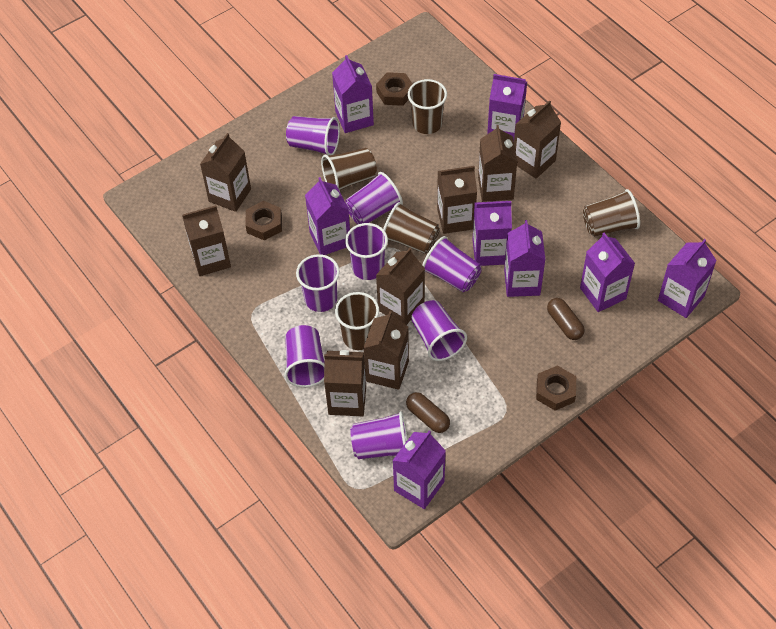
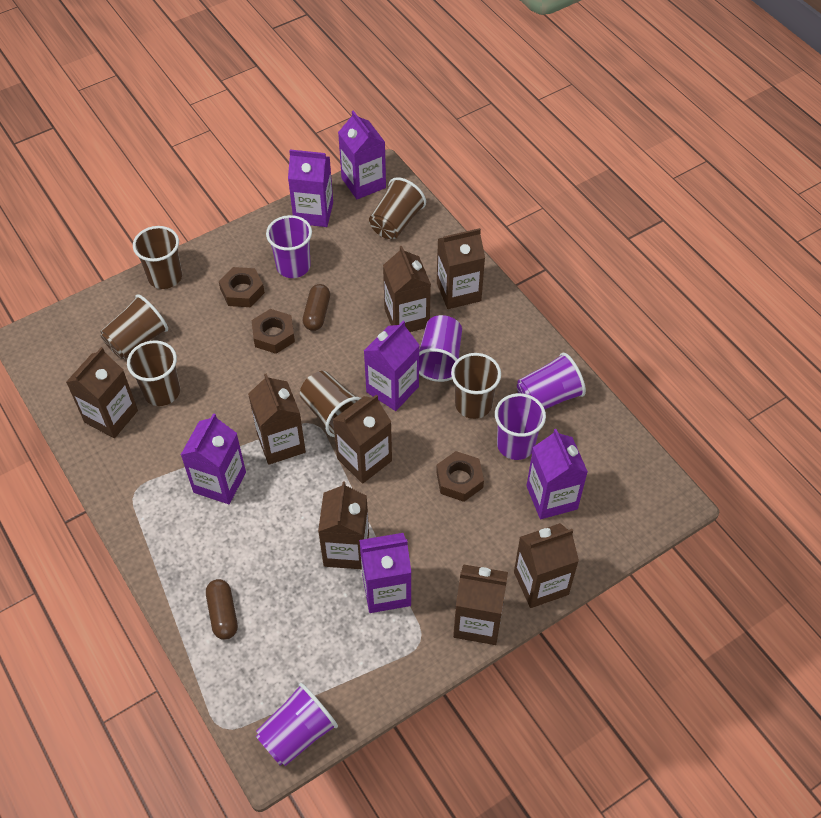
brown cup: [321,148,377,190] [335,292,379,350] [383,202,440,254] [408,79,447,134] [583,189,640,237] = 5 -> [101,294,168,359] [127,340,180,406] [133,226,182,289] [300,371,361,437] [369,177,426,239] [451,353,501,419] = 6
purple carton: [305,177,350,255] [332,55,374,133] [392,430,446,509] [473,201,512,266] [487,74,527,140] [504,220,545,297] [580,233,635,312] [658,239,717,318] = 8 -> [181,413,246,504] [288,150,333,227] [338,110,386,199] [359,533,412,613] [364,321,420,411] [526,429,588,519] = 6
purple cup: [284,325,325,387] [286,116,340,155] [296,254,340,312] [345,172,403,224] [345,223,388,280] [350,411,408,459] [411,300,467,361] [422,236,482,292] = 8 -> [256,683,338,766] [266,215,312,278] [419,315,462,382] [495,393,546,460] [517,353,586,409] = 5

